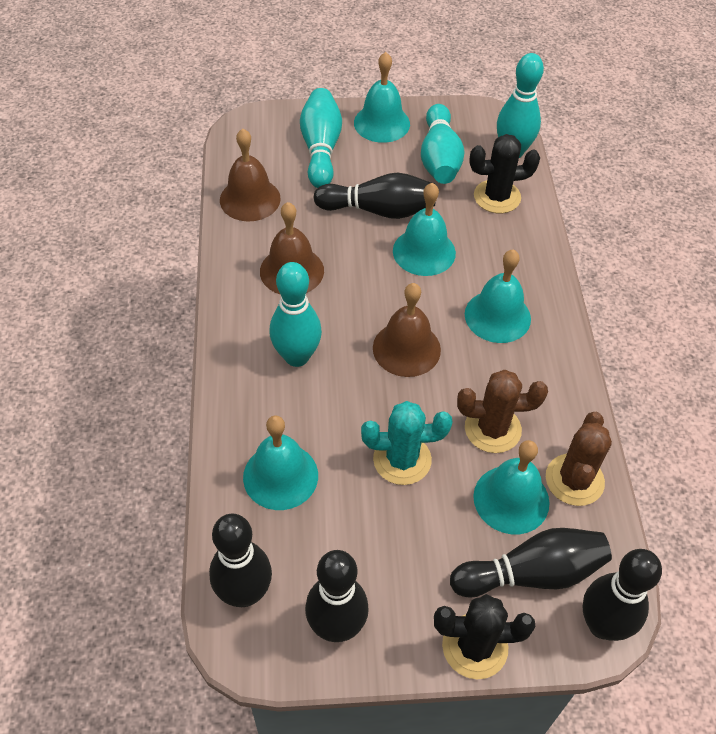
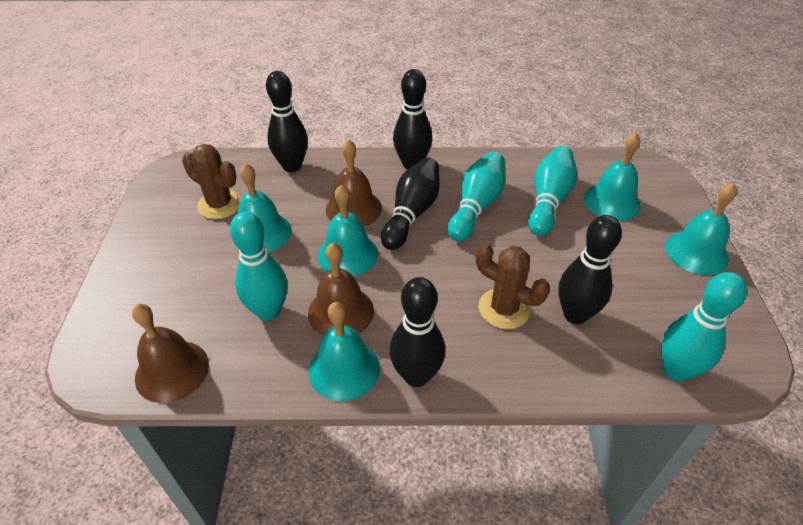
black cactus: [434,594,535,680] [470,134,540,213] = 2 -> none = 0
turquoise cactus: [361,401,452,485] = 1 -> none = 0

